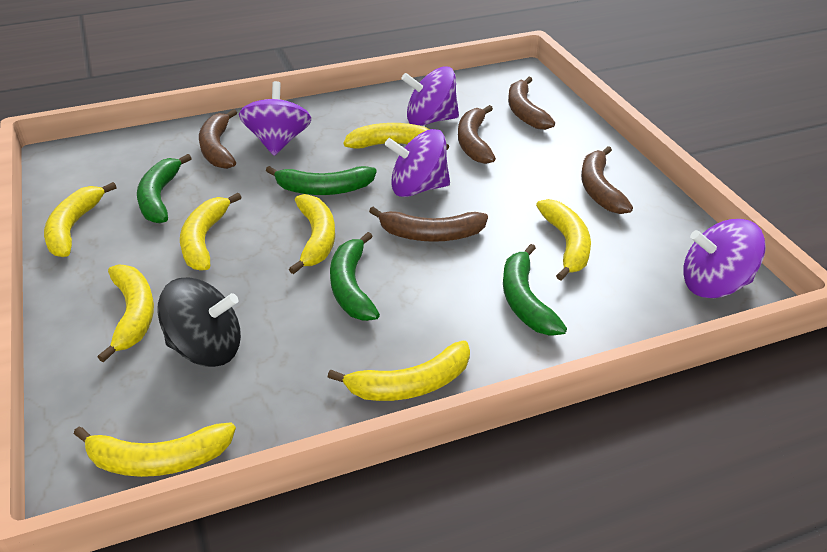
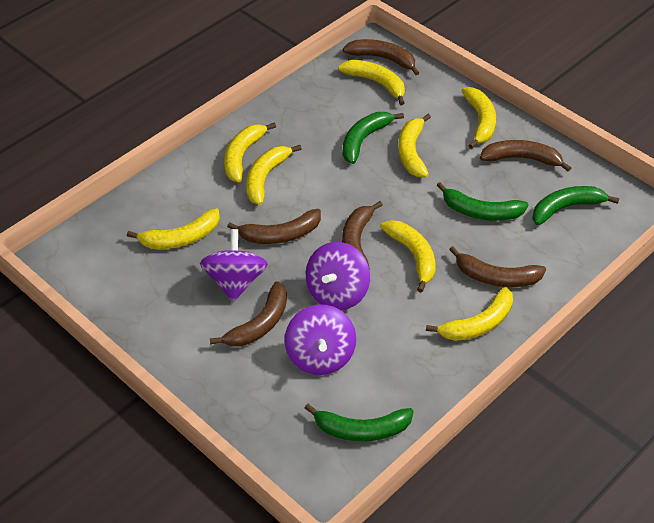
black spinning top: [158,278,241,367] = 1 -> none = 0
brown banana: [199,109,237,169] [369,207,488,242] [458,105,496,164] [508,77,555,130] [581,146,633,214] = 5 -> [210,281,287,347] [227,209,321,244] [342,201,383,270] [343,39,419,75] [449,246,546,287] [480,140,571,172] = 6
purple spinning top: [239,81,311,156] [385,129,450,197] [401,66,459,126] [683,219,766,298] = 4 -> [200,229,268,302] [285,304,356,375] [306,242,370,310] = 3

